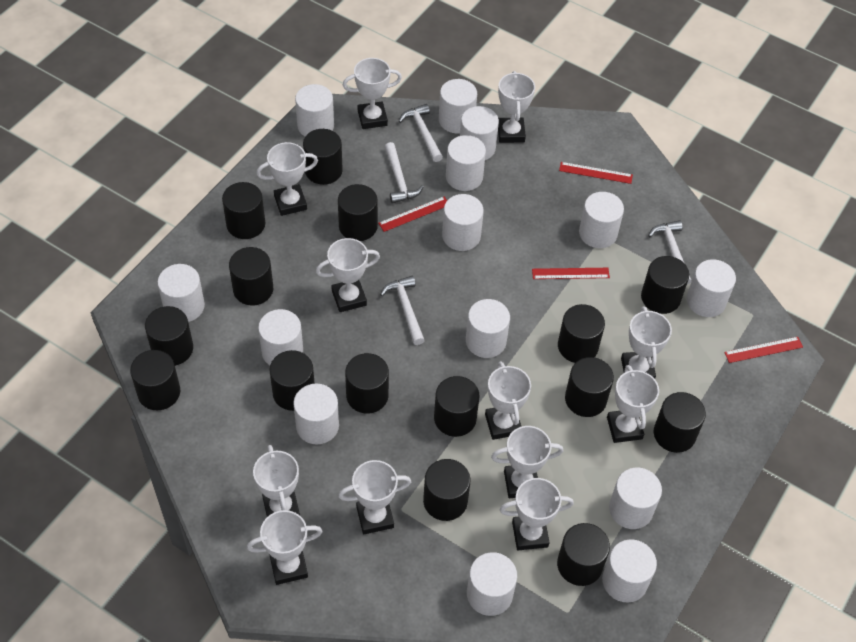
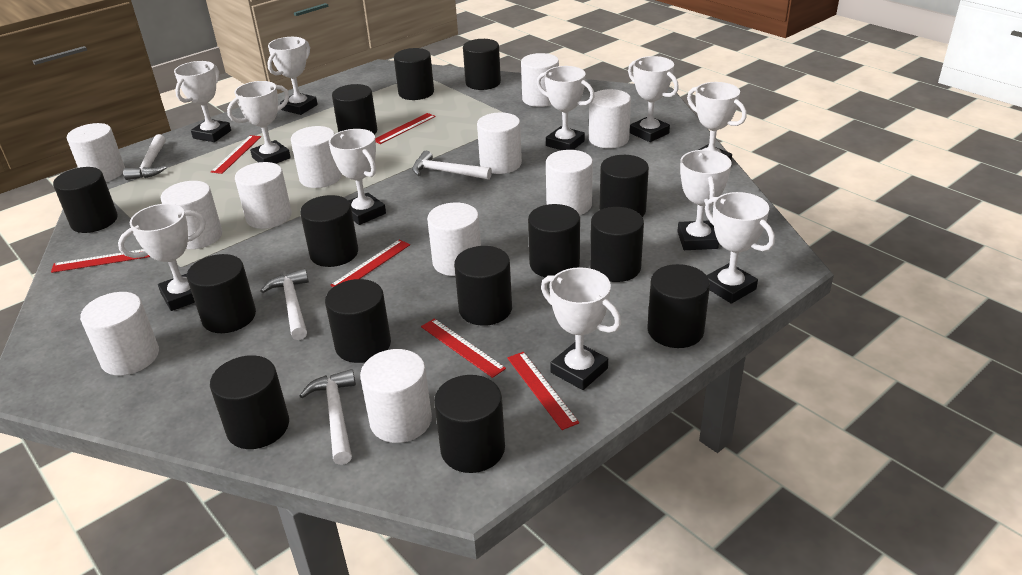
black cylinder: [130,350,180,410] [145,306,193,366] [222,182,265,239] [229,247,273,306] [269,350,315,411] [303,129,343,185] [338,184,378,241] [345,353,389,414] [423,459,470,521] [434,376,480,437] [557,523,610,586] [558,304,605,363] [565,357,614,417] [641,256,689,314] [654,392,706,453] = 15 -> [53,167,118,233] [187,254,256,333] [210,355,289,449] [300,195,358,267] [325,279,391,363] [332,84,377,135] [394,48,434,100] [434,375,505,473] [454,246,512,326] [463,39,501,90] [528,204,580,277] [590,207,644,282] [600,155,649,217] [647,264,710,348] = 14
red ruler: [378,197,447,232] [532,268,610,279] [559,162,633,184] [724,337,803,363] = 4 -> [51,249,150,273] [211,135,261,174] [330,240,410,287] [375,113,436,144] [421,319,506,378] [507,352,579,430] = 6
white cylinder: [157,264,205,322] [258,309,303,365] [293,383,339,444] [295,84,334,136] [439,79,477,133] [442,194,484,251] [446,135,486,191] [460,106,499,160] [466,299,510,358] [467,552,517,616] [579,192,624,248] [602,539,657,603] [609,468,662,529] [686,259,736,317] = 14 -> [67,123,125,182] [80,292,159,376] [161,181,222,249] [235,162,292,229] [291,126,342,188] [360,349,432,443] [427,202,481,276] [477,112,522,174] [521,53,559,107] [546,150,593,215] [589,89,631,148] = 11
white trophy: [247,510,323,585] [253,445,300,517] [256,142,318,216] [316,238,380,312] [338,460,411,534] [343,58,402,129] [485,361,531,440] [491,426,563,498] [498,71,535,143] [500,478,574,550] [607,365,659,443] [621,306,672,379] = 12 -> [118,203,206,311] [174,61,231,142] [227,81,291,164] [267,37,318,115] [329,129,386,225] [537,66,595,150] [541,267,621,390] [628,56,679,142] [678,150,732,250] [687,82,747,161] [705,192,775,304] = 11

